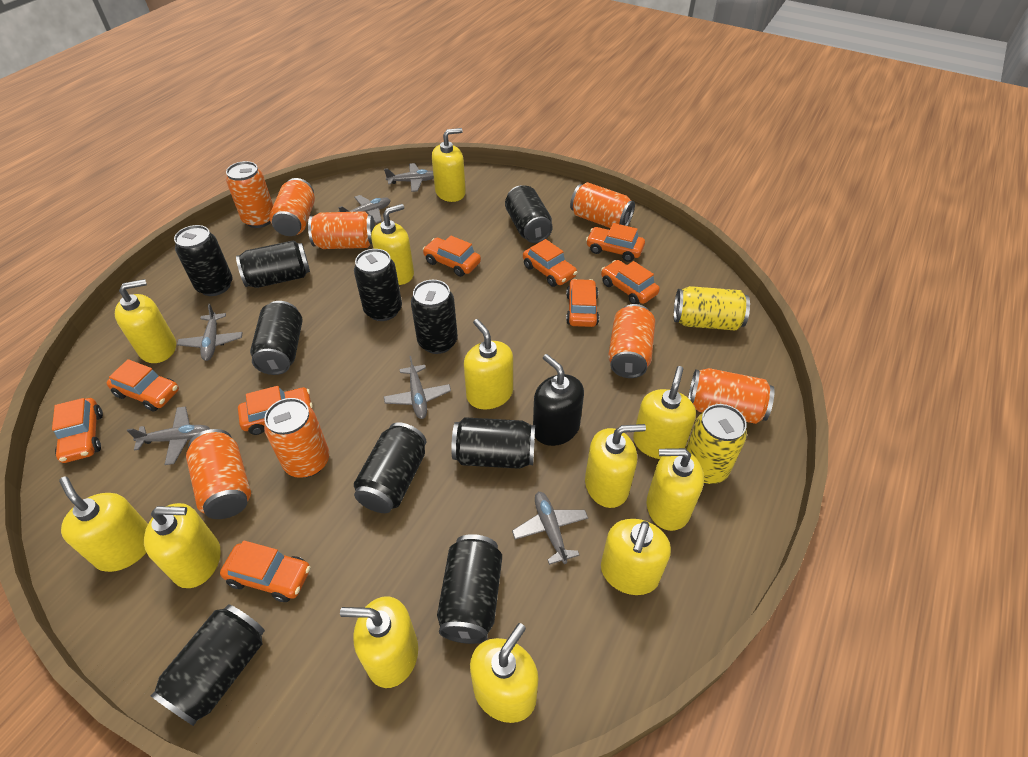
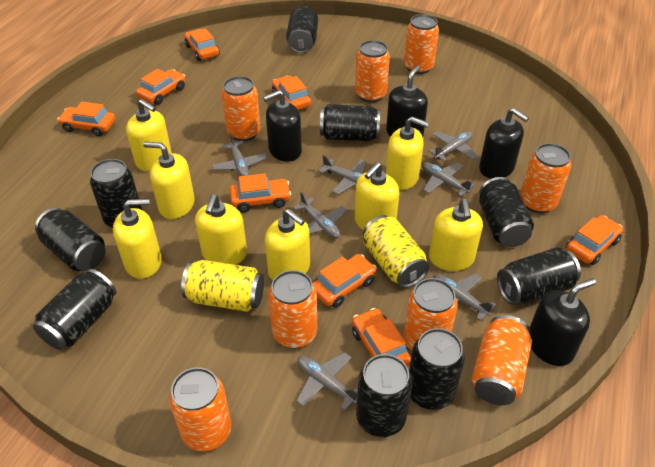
black can: [150,604,265,726] [174,225,232,296] [236,240,310,288] [250,301,302,375] [354,249,402,321] [354,422,427,513] [411,280,458,354] [437,534,502,644] [451,417,535,469] [505,185,553,243] = 10 -> [33,269,116,350] [35,208,106,271] [90,159,142,228] [286,6,318,53] [320,104,380,141] [356,354,412,437] [409,328,465,410] [479,177,534,247] [497,247,581,305] = 9
black soap dispenser: [533,354,584,446] = 1 -> [263,90,302,162] [386,66,428,137] [479,108,529,179] [530,278,596,366] = 4
grey plane: [127,407,210,465] [177,304,243,361] [338,195,391,223] [384,163,434,192] [384,356,451,419] [512,492,588,565] = 6 -> [212,133,267,176] [293,192,347,239] [297,352,358,411] [319,155,367,194] [422,162,475,197] [428,131,478,162] [433,273,496,321] = 7
orange car: [52,398,103,463] [107,359,179,412] [220,540,311,602] [238,386,313,435] [423,236,481,277] [523,239,577,287] [566,279,599,327] [586,223,645,262] [601,260,660,304] = 9 -> [57,102,115,136] [136,69,186,105] [185,28,220,61] [230,173,291,212] [272,76,311,110] [313,254,377,308] [352,308,411,367] [566,215,623,265] = 8
yellow soap dispenser: [59,476,148,572] [115,279,176,363] [144,503,221,588] [340,596,418,688] [371,204,414,285] [432,128,466,202] [464,319,513,409] [470,623,539,723] [585,424,646,508] [601,519,671,595] [633,366,696,459] [647,448,704,531] = 12 -> [113,199,162,279] [126,99,172,171] [143,142,195,219] [195,194,247,265] [265,209,310,280] [355,162,399,230] [386,116,429,190] [429,199,483,271] = 8

